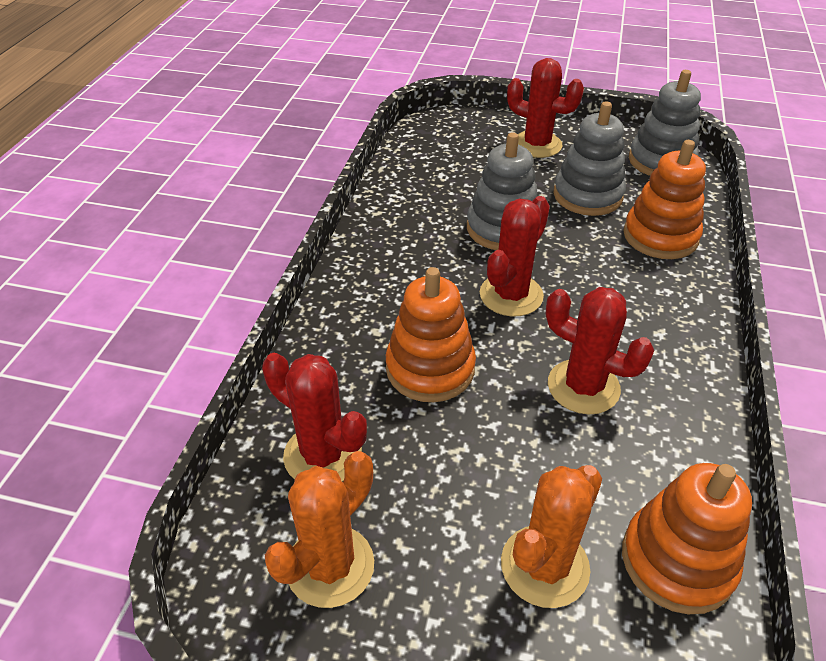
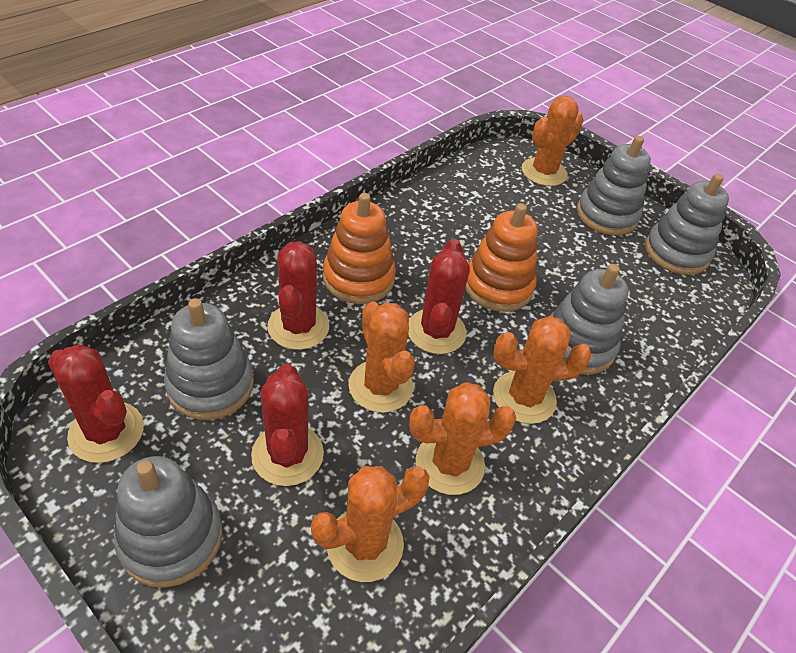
grey stacking toy: [467,132,537,250] [554,101,626,216] [629,70,701,176] = 3 -> [114,456,223,588] [164,298,254,420] [550,264,629,375] [577,136,651,235] [645,174,729,275] = 5
orange cactus: [265,451,374,608] [501,465,602,608] = 2 -> [311,466,430,582] [349,302,415,413] [409,382,516,495] [493,316,592,424] [522,96,584,186] = 5
orange stacking toy: [386,267,476,402] [622,463,752,614] [623,140,706,259] = 3 -> [323,193,396,304] [465,203,538,312] = 2

